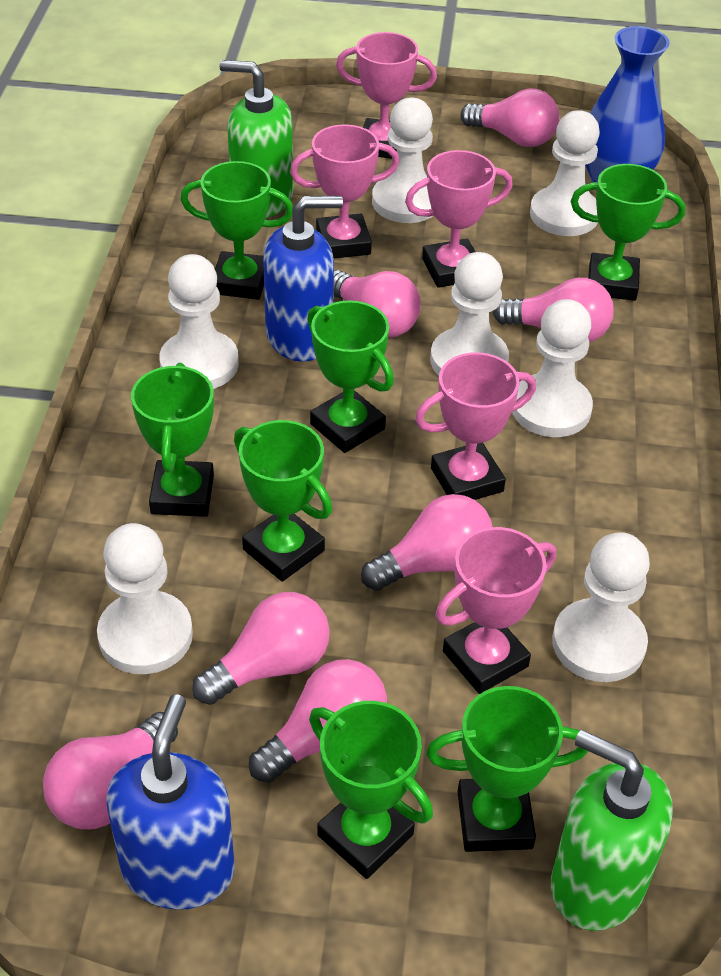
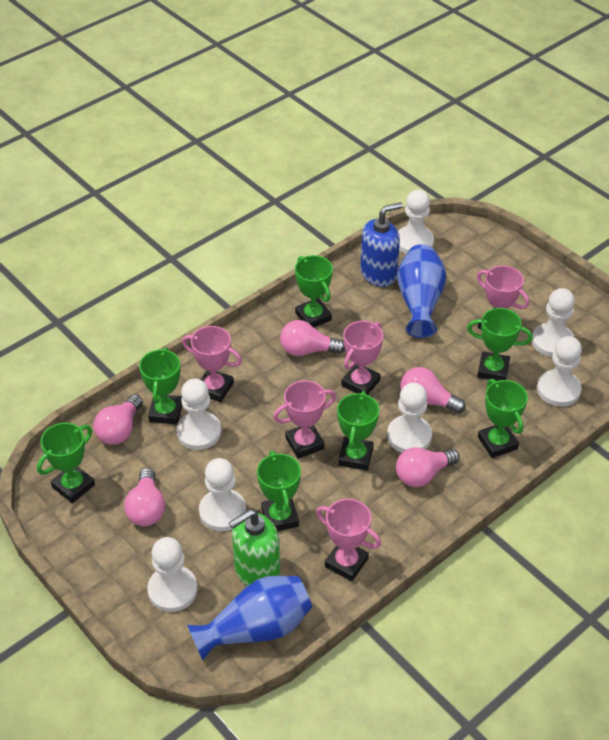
blue soap dispenser: [106,694,235,910] [263,196,343,362] = 2 -> [360,202,403,287] = 1
blue vase: [585,26,670,190] = 1 -> [187,576,312,661] [397,244,446,338] = 2
green soap dispenser: [219,60,293,218] [551,730,673,931] = 2 -> [229,509,280,586] = 1
pink light bulb: [43,712,178,829] [192,592,330,705] [249,659,387,783] [334,270,421,338] [361,494,492,591] [460,88,559,147] [492,278,614,343] = 7 -> [94,394,143,445] [124,468,165,526] [280,320,345,356] [396,447,460,487] [400,367,466,413] = 5

